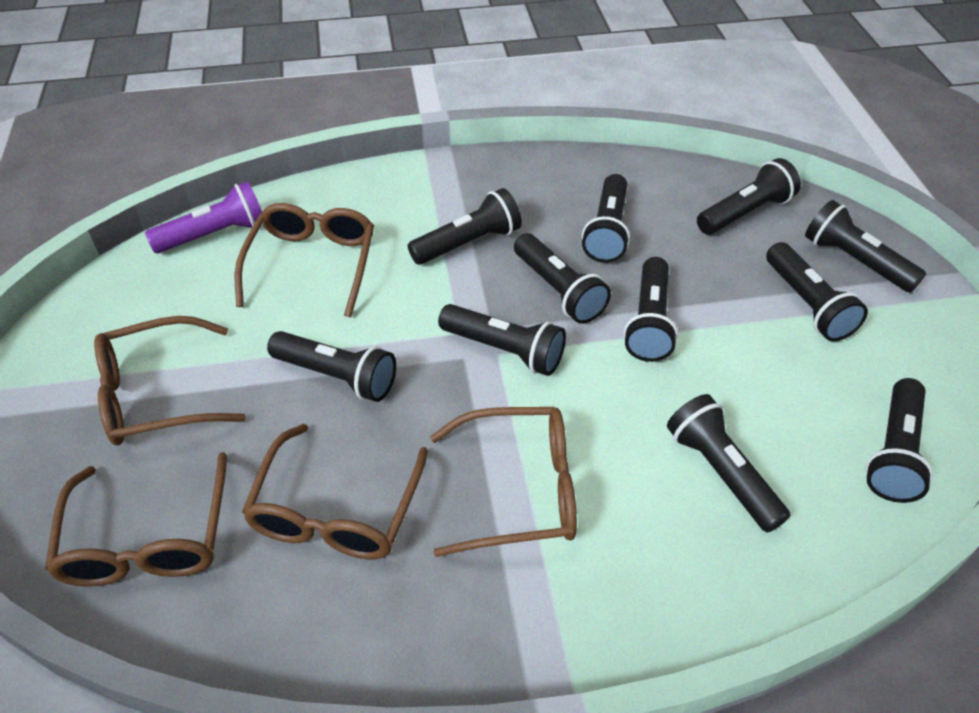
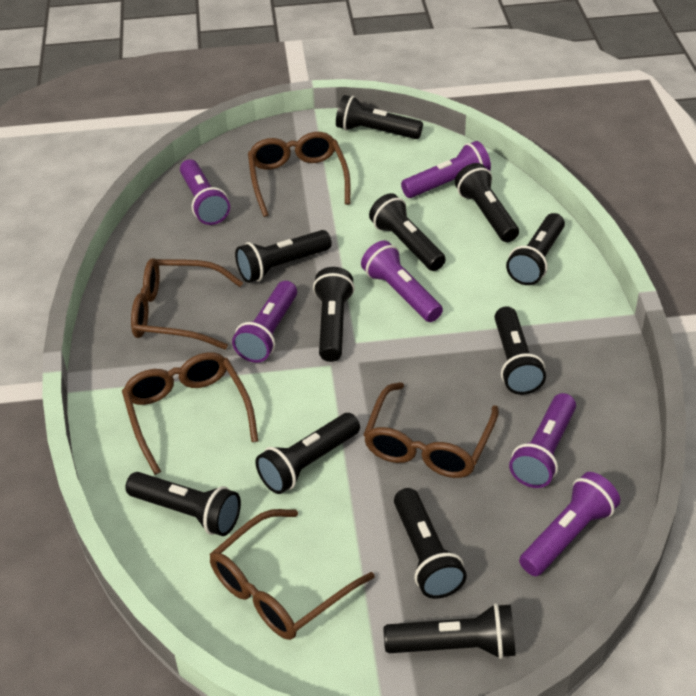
purple flashlight: [145,182,262,253] = 1 -> [180,159,230,225] [232,281,297,363] [361,240,443,322] [401,141,491,198] [509,393,576,488] [519,472,620,576] = 6

